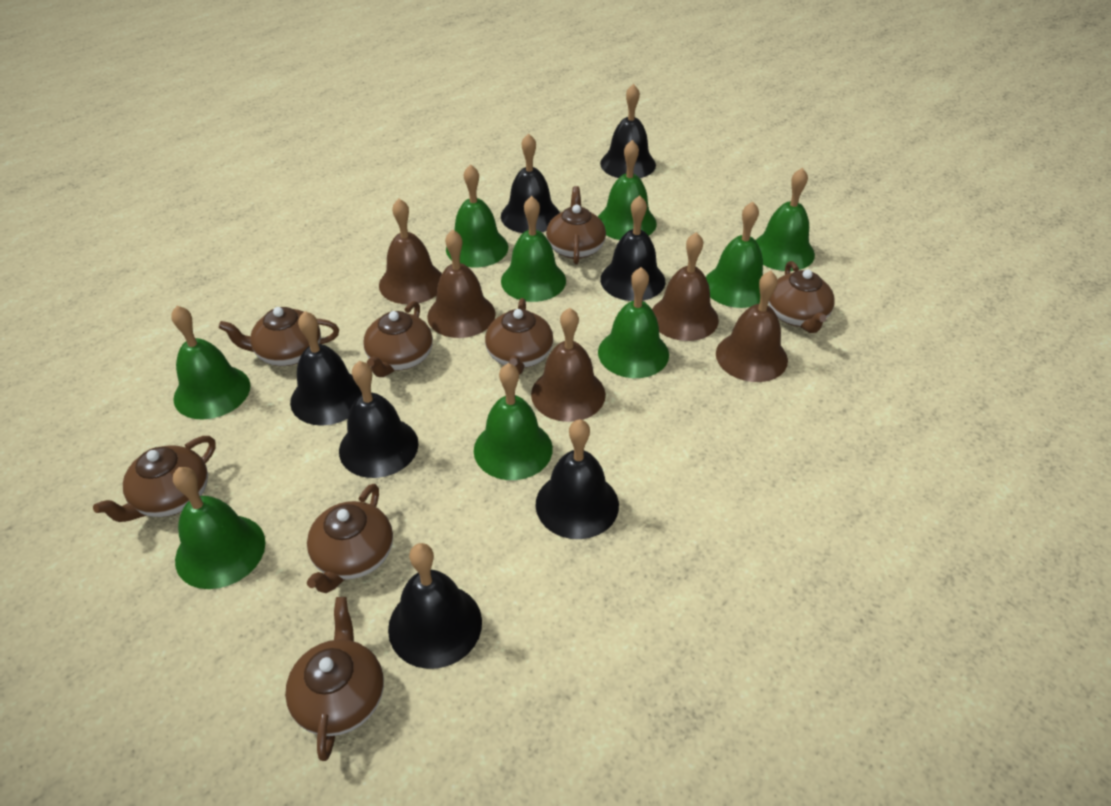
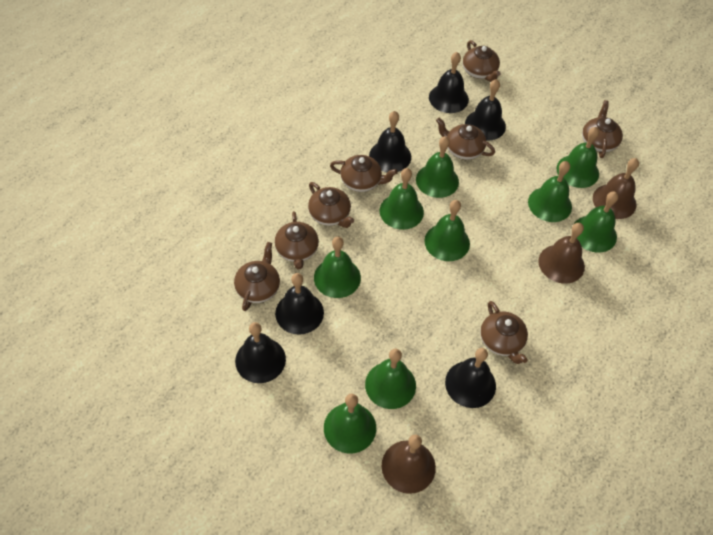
black bell: [290,311,362,426] [339,361,419,478] [388,543,482,669] [501,133,560,233] [535,419,619,539] [600,84,656,178] [600,195,665,301] = 7 -> [235,322,286,383] [275,273,324,335] [369,111,411,172] [429,52,469,113] [445,348,496,408] [465,79,506,141] = 6
brown bell: [379,199,442,304] [427,229,496,338] [531,308,606,422] [652,232,719,341] [716,271,788,382] = 5 -> [382,434,436,494] [538,223,585,284] [593,158,639,219] = 3

